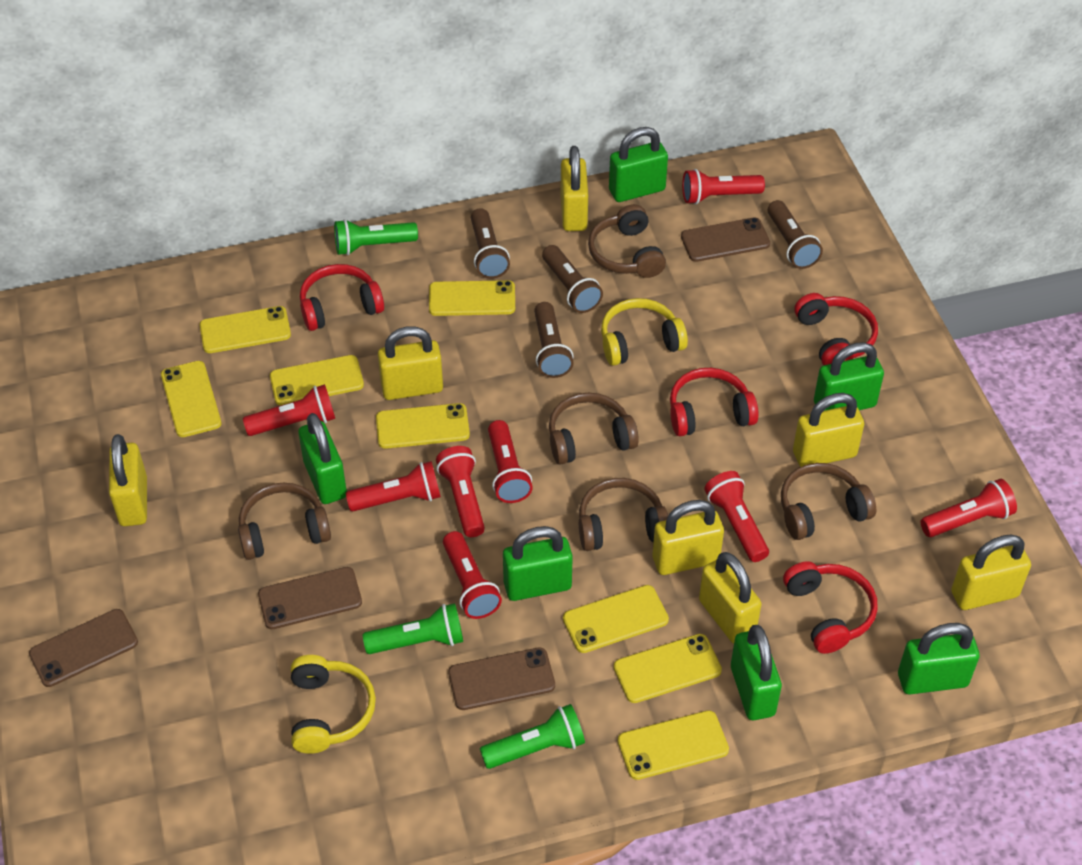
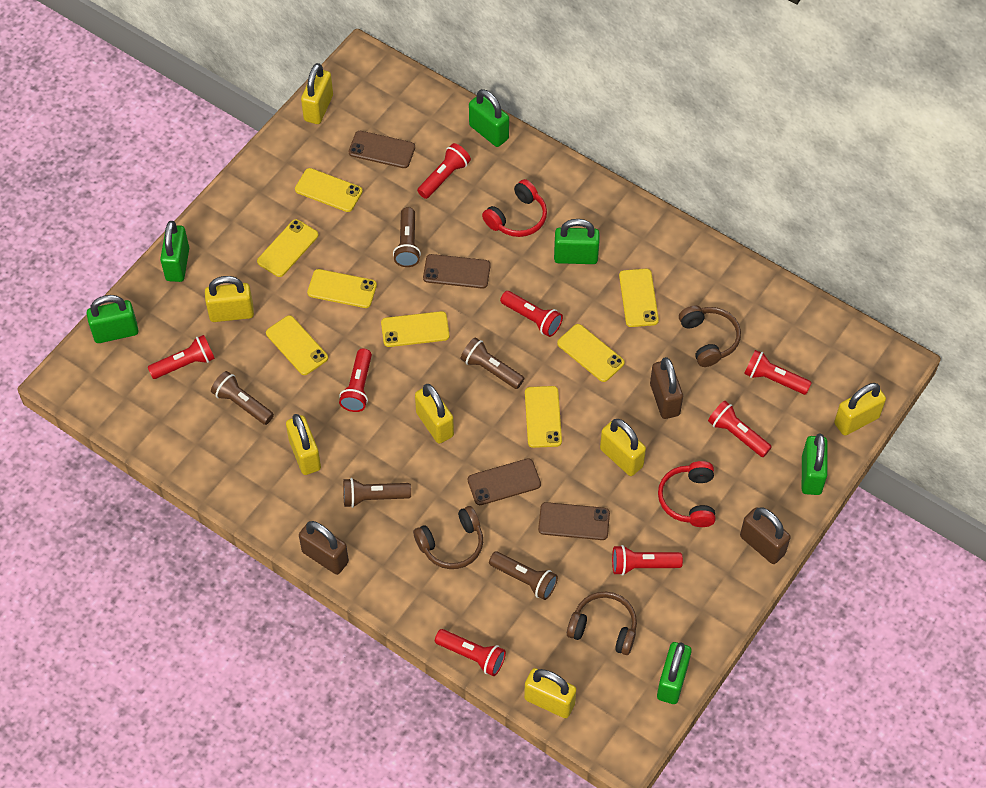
brown flashlight: [471,208,510,279] [534,302,574,378] [542,245,603,313] [768,200,823,269] = 4 -> [211,371,274,425] [343,478,411,508] [393,207,421,267] [461,337,524,389] [489,551,558,600] = 5
brown headphones: [238,483,331,560] [549,393,639,465] [579,478,668,551] [588,204,666,278] [781,463,876,540] = 5 -> [413,506,483,569] [567,592,637,655] [679,306,741,367] = 3
brown padlock: none = 0 -> [299,521,349,575] [650,357,683,419] [740,507,791,564] = 3
green flashlight: [334,219,418,255] [363,603,463,654] [480,704,585,769] = 3 -> none = 0
red headphones: [300,264,384,331] [670,368,759,436] [783,561,878,654] [795,293,878,365] = 4 -> [482,179,547,237] [658,461,716,527] = 2
yellow headphones: [291,655,376,754] [601,298,688,366] = 2 -> none = 0

